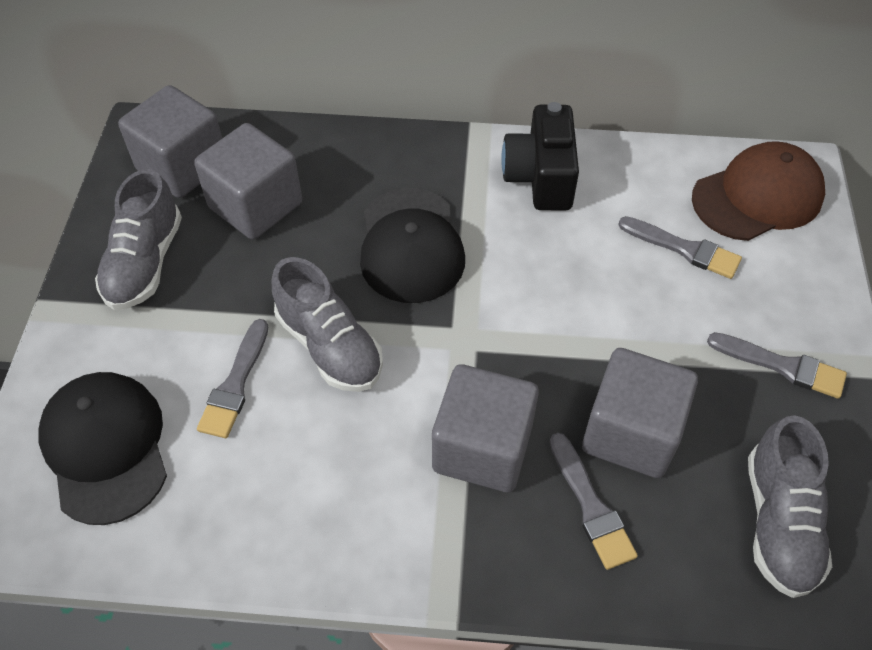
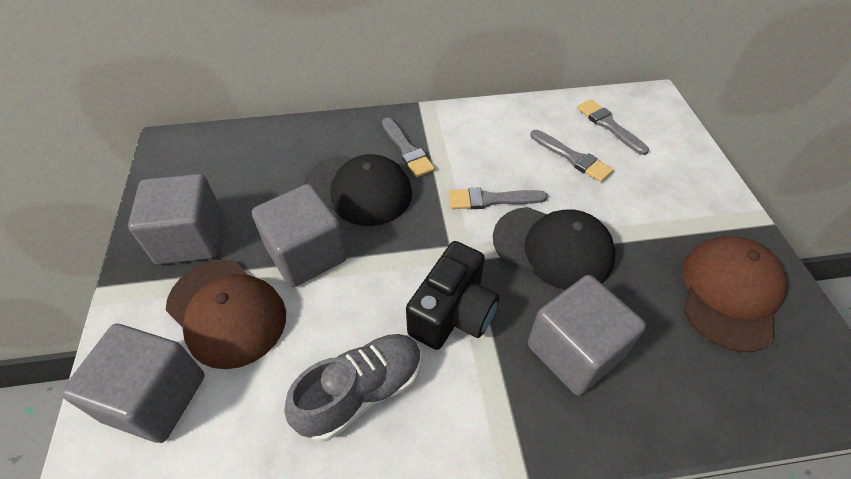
brown cap: [692,141,825,241] = 1 -> [166,260,286,369] [683,236,787,352] = 2
grey shoe: [95,169,182,310] [272,257,383,392] [748,415,832,598] = 3 -> [284,334,422,441] = 1

